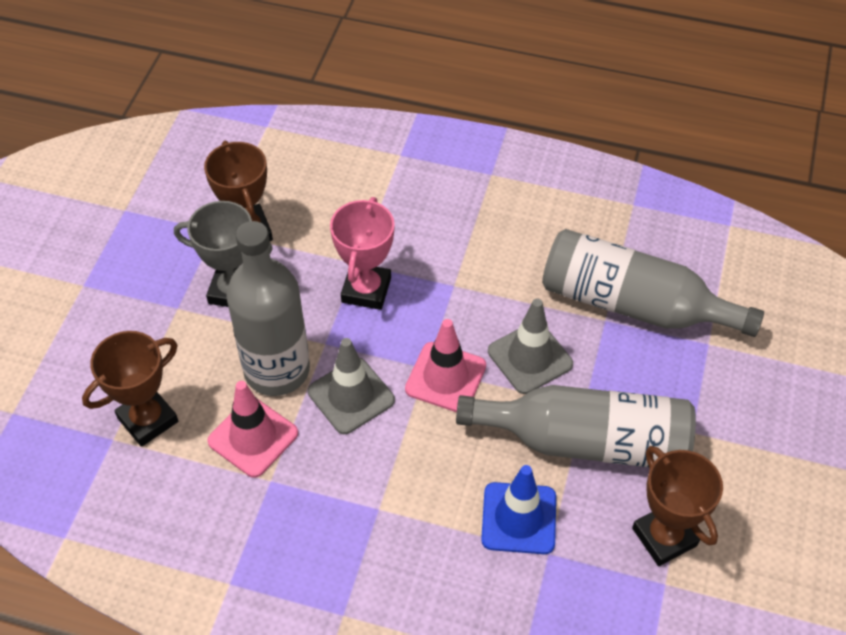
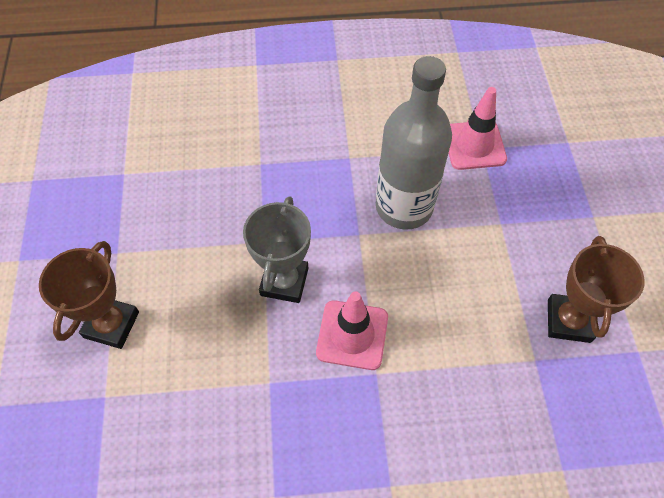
blue traffic cone: [481,465,556,554] = 1 -> none = 0
brown trophy: [82,331,178,447] [204,141,273,241] [632,446,723,566] = 3 -> [39,241,139,349] [548,236,645,343] = 2
grey bottle: [226,221,310,396] [456,385,696,467] [542,229,764,337] = 3 -> [376,56,452,230] = 1
grey traffic cone: [308,338,395,434] [488,298,573,394] = 2 -> none = 0
pink trophy: [330,197,395,310] = 1 -> none = 0

